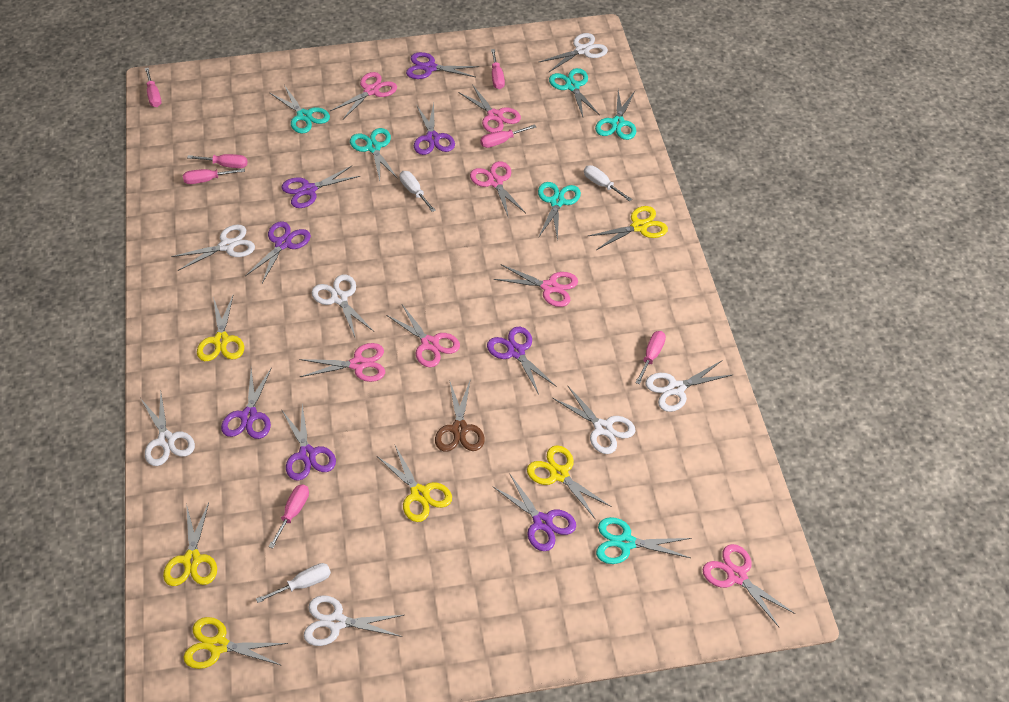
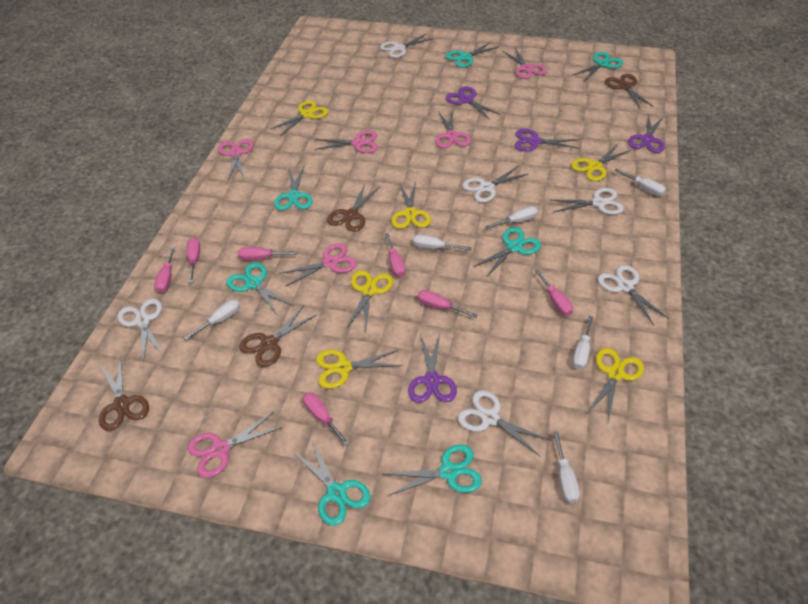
brown scissors: [435,381,485,452] = 1 -> [99,356,149,431] [239,306,317,367] [327,184,380,232] [605,74,653,108] = 4
pink scissors: [299,343,385,382] [330,72,397,119] [386,304,460,367] [458,84,521,133] [470,161,526,218] [494,264,578,307] [702,544,795,627] = 7 -> [188,412,282,478] [218,139,254,180] [279,243,357,286] [314,131,378,153] [436,110,471,148] [503,47,547,79] = 6
purple scissors: [221,367,272,439] [245,221,311,283] [281,165,360,208] [281,404,336,481] [406,52,479,79] [414,103,455,155] [487,327,557,394] [493,474,576,551] = 8 -> [408,334,457,403] [446,86,501,120] [515,129,579,151] [628,113,665,153] = 4
turquoise scissors: [270,85,330,133] [350,128,398,181] [538,182,581,241] [549,68,600,117] [595,90,636,140] [596,517,691,564] = 6 -> [226,262,293,314] [274,165,313,210] [293,440,370,526] [384,444,482,496] [445,42,499,68] [473,227,541,277] [572,52,623,81] = 7
white scissors: [141,393,195,466] [171,224,255,271] [304,595,404,646] [312,274,374,339] [538,33,608,73] [553,385,636,454] [645,361,732,412] = 7 -> [118,298,163,364] [380,34,434,58] [458,390,550,456] [462,166,528,203] [552,188,624,215] [598,265,669,326] = 6
white screwdriver: [256,563,331,603] [400,171,436,212] [584,165,632,202] = 3 -> [184,300,240,340] [413,234,472,251] [485,206,538,229] [553,431,580,503] [573,316,593,369] [614,168,666,196] = 6

